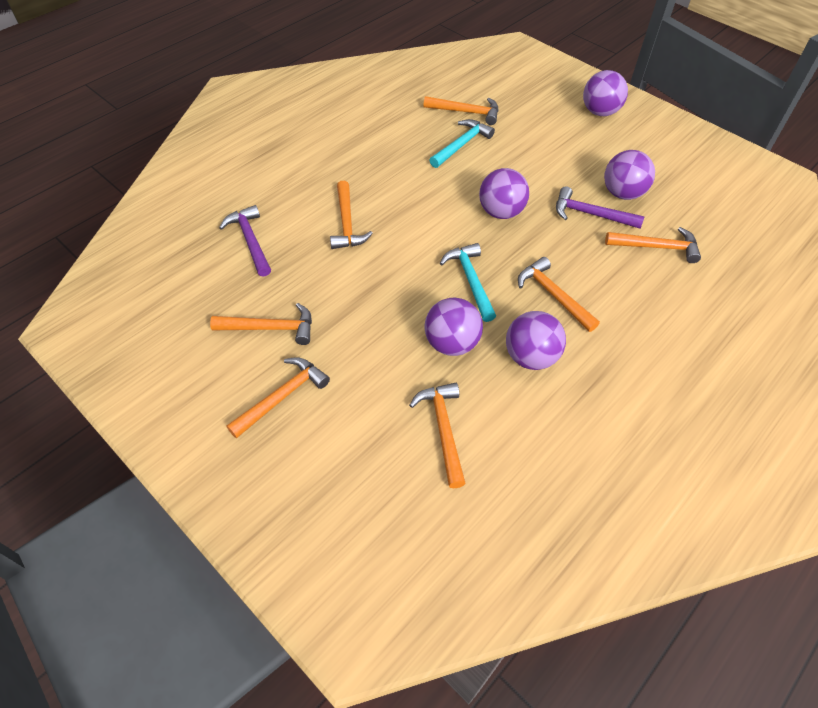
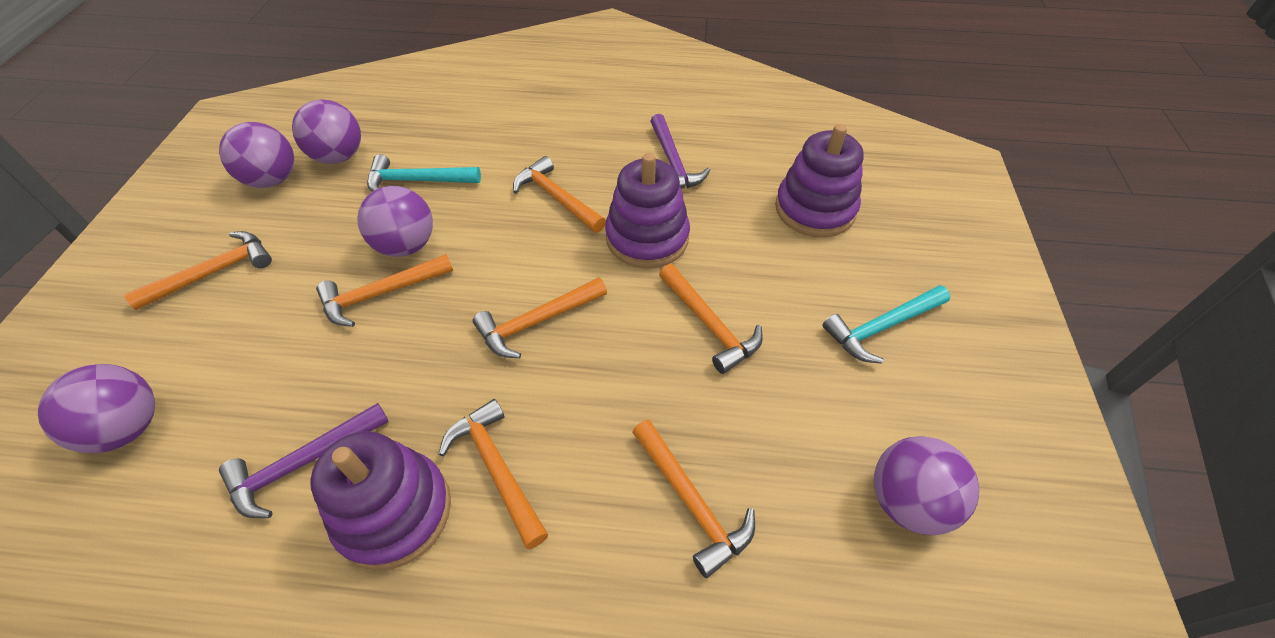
purple stacking toy: none = 0 -> [310,431,451,570] [605,153,690,269] [775,124,864,237] = 3

